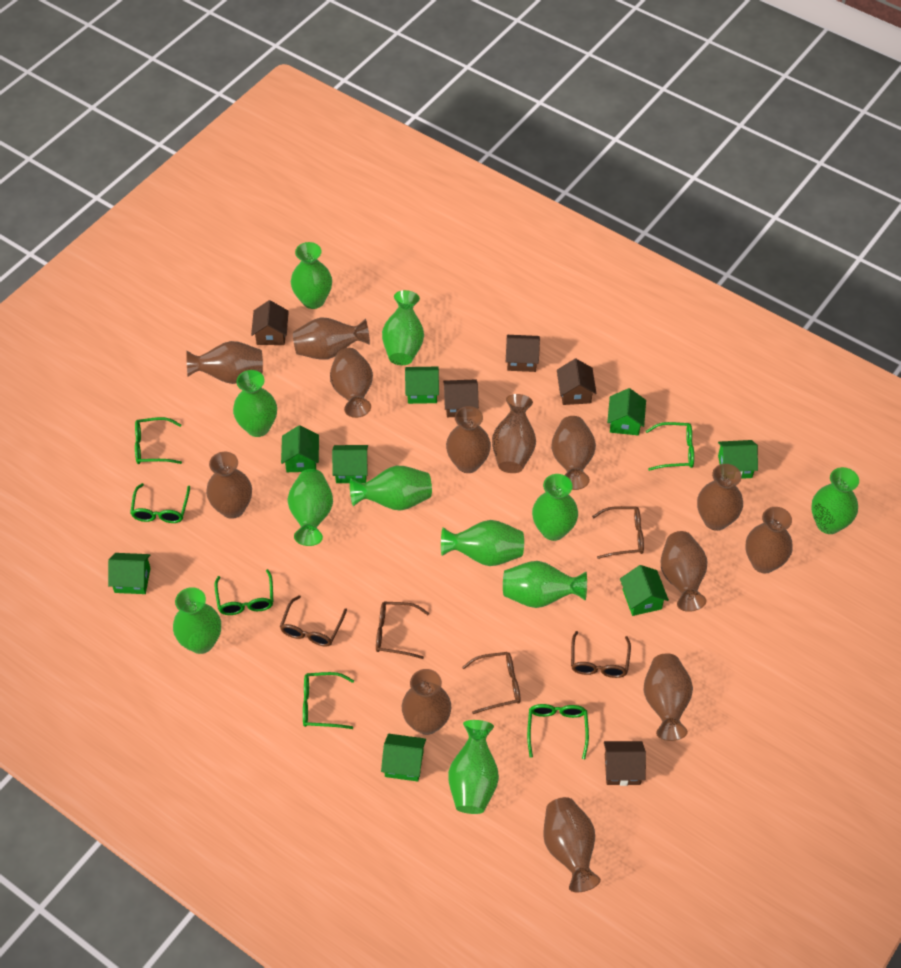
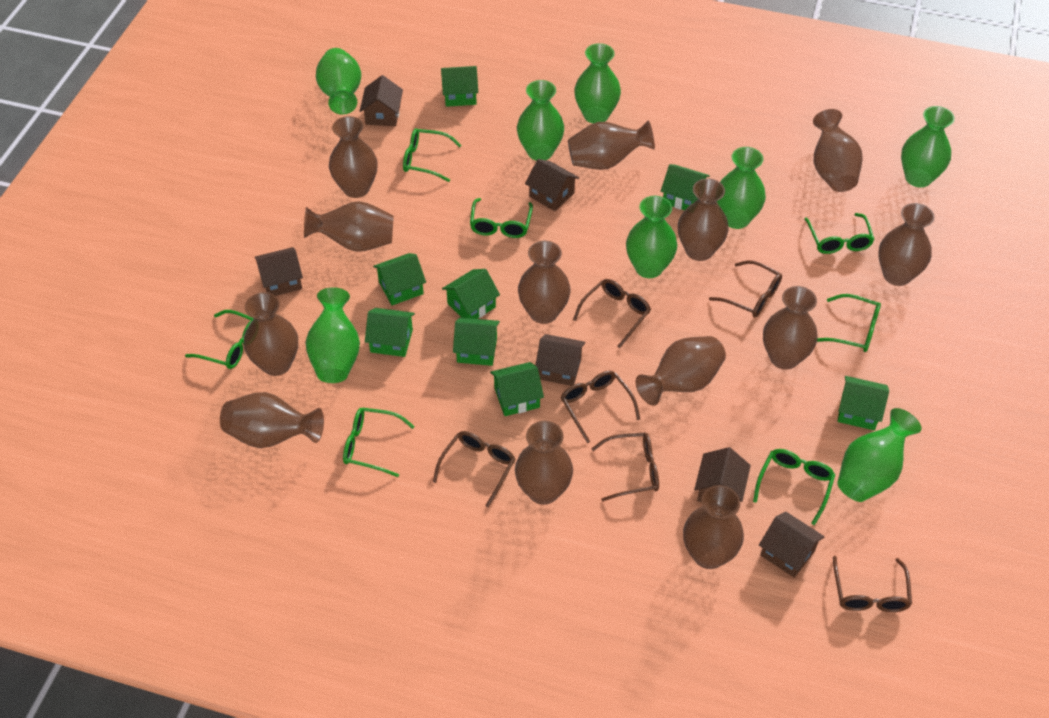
brown glasses: [280,595,347,647] [376,602,429,659] [462,652,521,714] [571,631,631,678] [592,506,644,559] = 5 -> [433,431,515,507] [561,370,640,443] [573,279,651,348] [591,433,659,501] [709,260,782,317] [833,556,912,612] = 6
brown house: [251,300,289,345] [443,379,479,417] [506,335,540,372] [557,359,597,405] [604,741,646,786] = 5 -> [255,247,303,296] [360,75,403,126] [525,159,579,211] [535,334,585,386] [694,447,751,502] [759,512,825,578] = 6
green glasses: [130,483,190,523] [135,417,182,464] [214,569,273,615] [303,672,354,729] [527,704,589,759] [646,422,694,471] = 6 -> [185,310,254,369] [343,407,415,477] [403,128,461,182] [470,198,533,238] [753,449,835,525] [805,213,875,254] [817,294,881,352] = 7
green vase: [173,587,221,654] [233,370,277,437] [287,469,333,546] [291,242,332,309] [350,466,432,511] [382,290,424,365] [441,520,524,566] [448,720,499,814] [503,561,587,608] [532,474,578,541] [811,467,859,534] = 11 -> [306,287,360,383] [316,48,361,115] [517,80,564,161] [574,43,621,123] [626,196,677,278] [717,147,766,229] [837,408,921,502] [901,106,955,188] = 8

